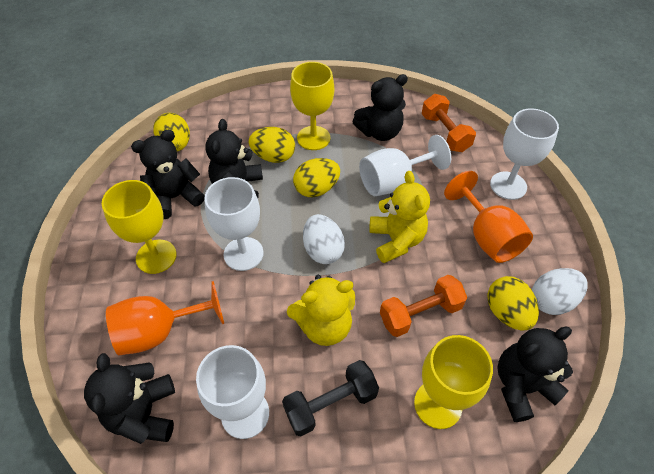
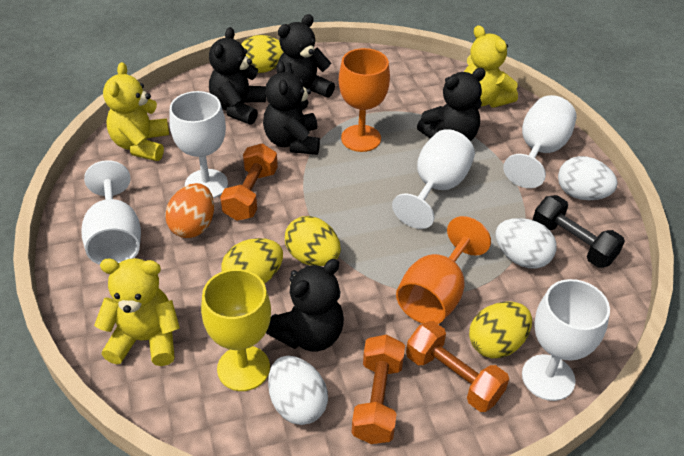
orange dumbbell: [380,274,467,337] [422,94,476,152] = 2 -> [220,144,278,221] [351,335,405,444] [406,321,509,412] = 3
orange egg: none = 0 -> [165,183,214,238] = 1
white egg: [303,214,345,264] [532,268,588,315] = 2 -> [268,356,328,425] [495,218,557,269] [558,156,618,200] = 3
white goblet: [196,345,269,439] [204,177,263,271] [359,135,451,196] [490,109,559,200] = 4 -> [82,160,141,265] [169,91,228,198] [392,129,475,229] [503,95,576,188] [522,279,610,401] = 5
yellow goblet: [102,180,176,274] [290,62,334,150] [414,335,493,429] = 3 -> [201,269,271,391] = 1
yellow teddy bear: [287,275,355,346] [369,171,430,263] = 2 -> [94,258,180,366] [103,62,169,161] [464,25,518,108] = 3

